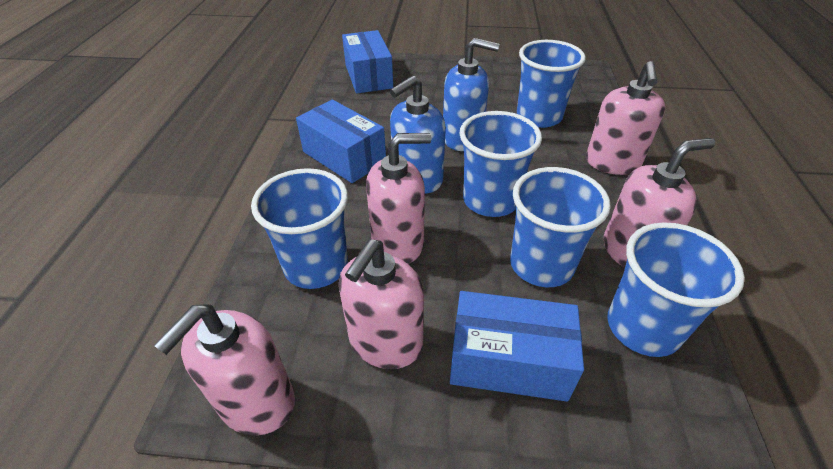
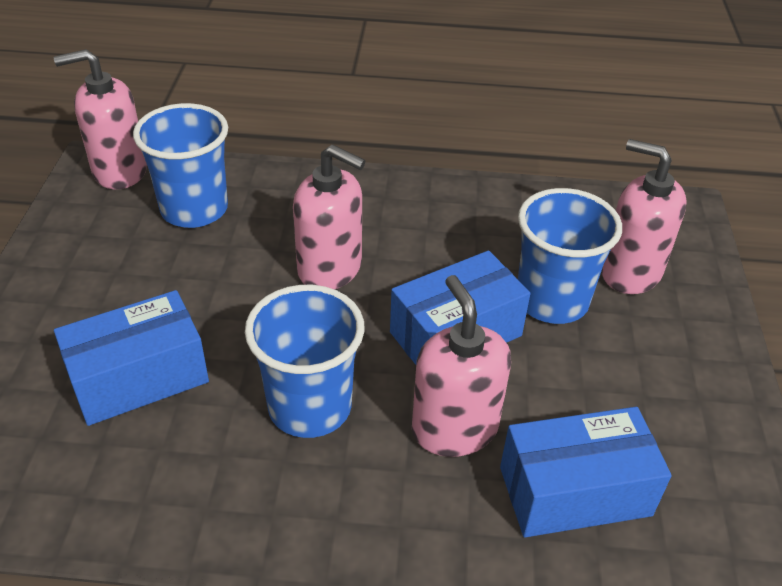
blue cup: [251,168,348,289] [459,111,542,217] [510,167,611,287] [517,40,586,128] [607,222,745,357] = 5 -> [133,103,228,228] [245,285,365,438] [518,188,622,324] = 3
blue soap dispenser: [390,76,446,194] [443,38,499,151] = 2 -> none = 0
pink soap dispenser: [154,304,295,435] [339,239,424,369] [366,133,431,264] [586,61,665,175] [604,138,715,268] = 5 -> [54,49,147,189] [293,144,365,289] [412,275,511,457] [601,139,687,294] = 4

